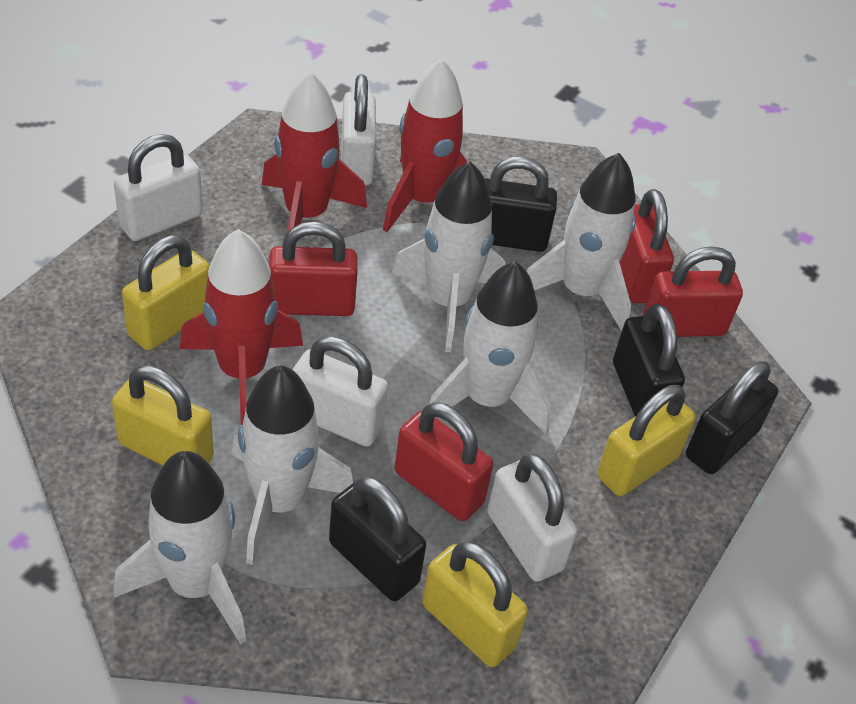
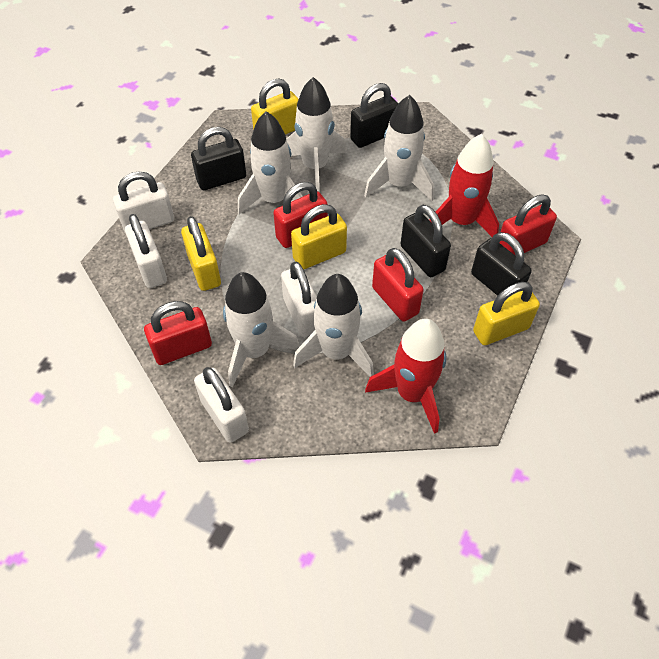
red rocket: [179,229,303,426] [262,71,367,233] [383,58,467,232] = 3 -> [365,318,447,434] [429,134,499,237] = 2

